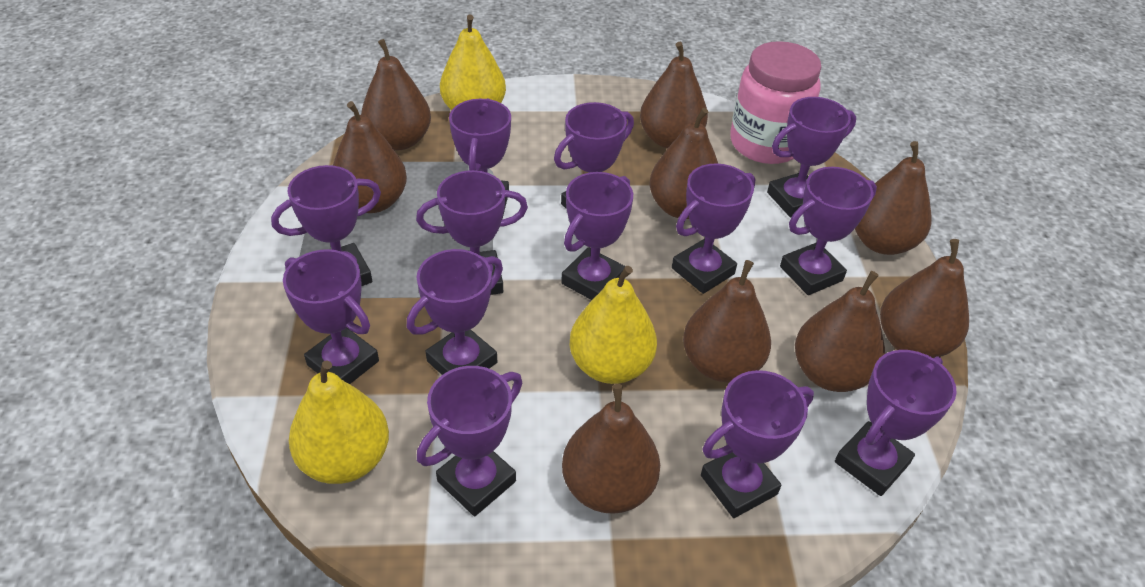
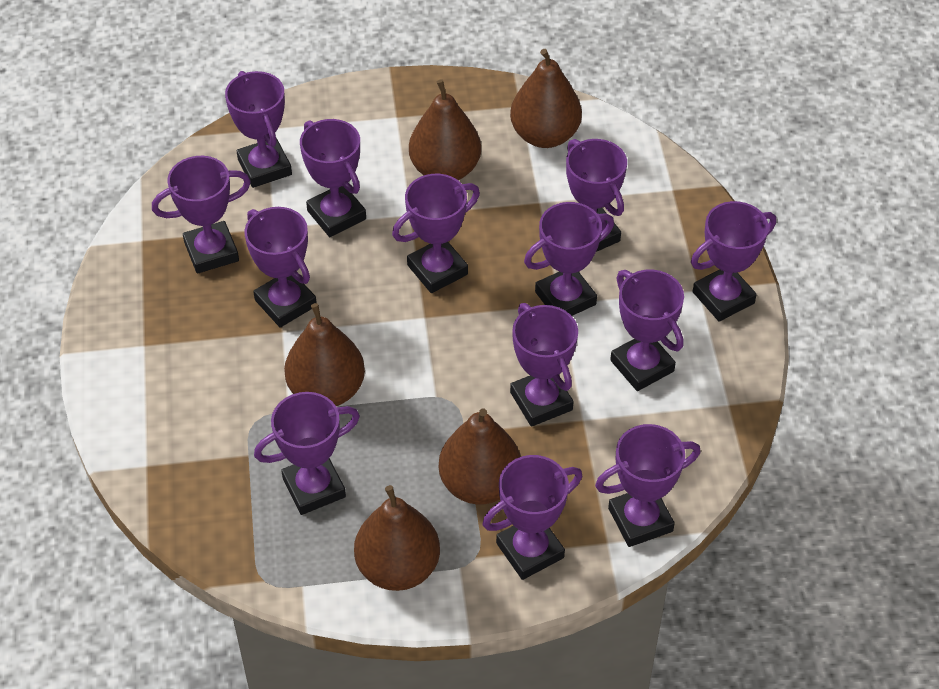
brown pear: [333,101,407,213] [361,39,431,150] [562,384,660,514] [640,42,708,149] [649,108,718,219] [683,260,771,382] [795,271,885,392] [855,141,932,255] [880,239,969,358] = 9 -> [284,303,365,406] [354,485,440,591] [409,79,481,180] [439,408,521,505] [510,49,582,148] = 5
pink jar: [730,41,822,164] = 1 -> none = 0
yellow pear: [289,360,389,484] [440,14,506,110] [569,266,657,384] = 3 -> none = 0

